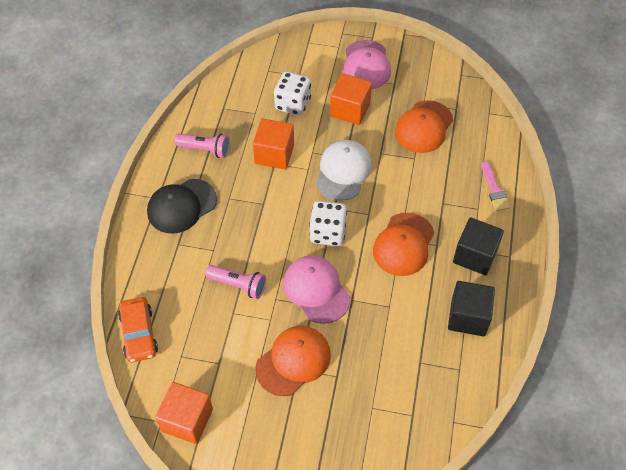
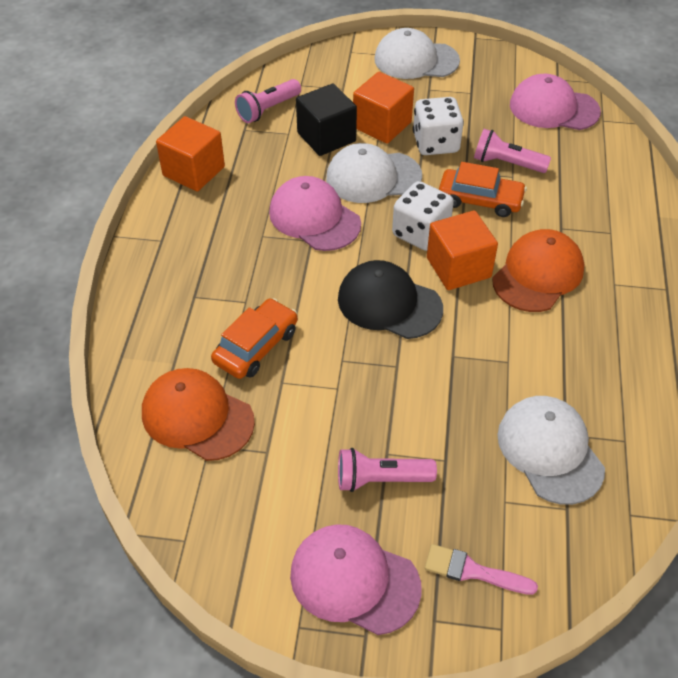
black cube: [448,281,495,336] [453,217,504,275] = 2 -> [296,84,357,156] = 1
orange cap: [255,326,331,396] [373,213,434,276] [395,100,453,153] = 3 -> [142,368,255,461] [492,229,584,312] = 2
orange car: [118,297,158,362] = 1 -> [211,298,298,379] [439,162,527,217] = 2
pink cap: [283,255,350,324] [343,40,391,89] = 2 -> [269,176,361,251] [290,524,422,635] [510,74,601,130] = 3
pink flashlight: [174,133,230,158] [205,265,266,299] = 2 -> [235,79,301,123] [338,448,437,492] [474,129,551,173] = 3
white cap: [316,140,372,201] = 1 -> [326,143,422,203] [374,28,460,79] [497,396,605,505] = 3

